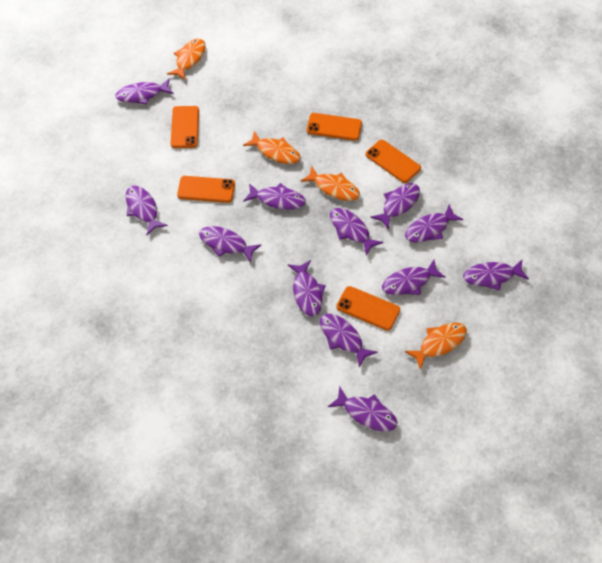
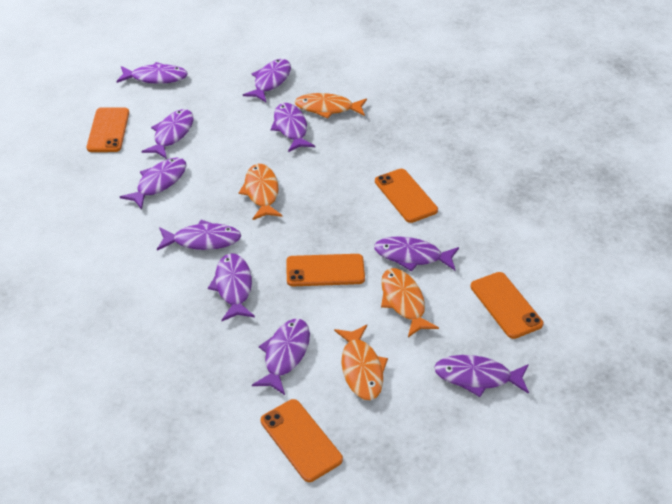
purple fish: [115,78,174,105] [126,186,168,235] [199,226,261,263] [243,183,306,210] [287,260,326,316] [320,314,377,367] [328,387,397,431] [330,208,383,255] [370,183,420,230] [382,259,446,295] [405,204,463,243] [463,260,529,291] = 12 -> [116,62,188,84] [120,158,186,210] [141,109,193,159] [157,220,241,250] [208,253,255,321] [243,59,291,102] [252,319,310,395] [271,103,315,152] [374,237,459,271] [434,355,529,397] = 10

